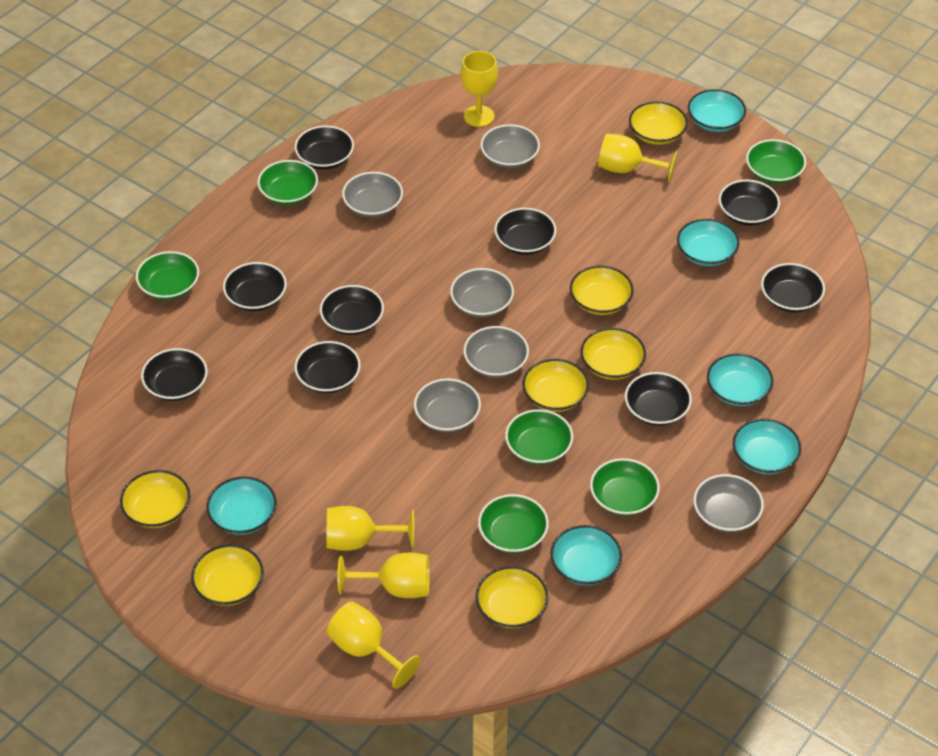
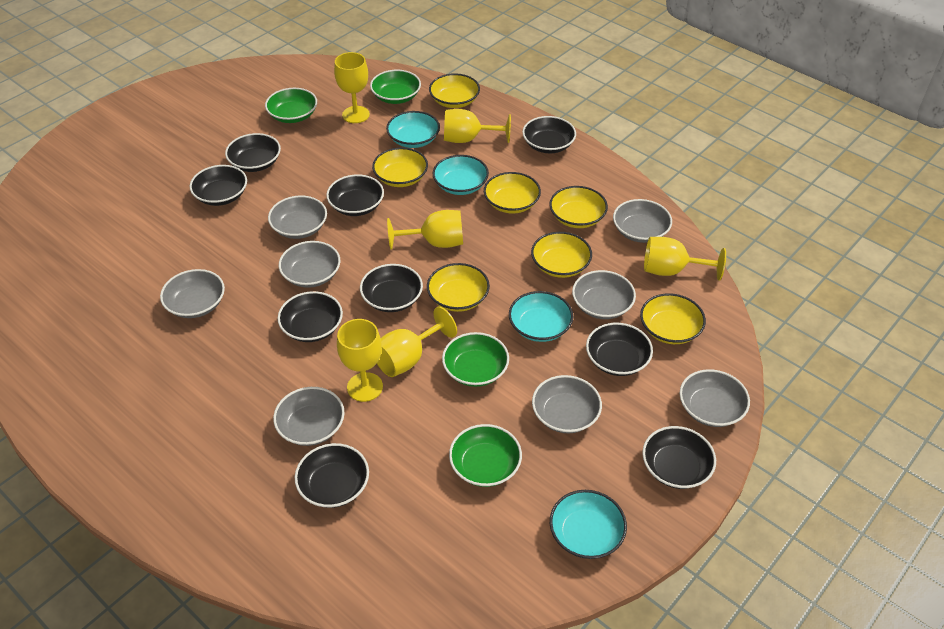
green bowl: [136,251,199,300] [257,160,318,205] [478,494,549,553] [505,409,573,465] [590,458,660,516] [746,139,806,184] = 6 -> [265,88,317,123] [370,70,421,104] [442,332,509,387] [449,424,522,487] = 4
grey bowl: [342,172,403,218] [414,378,481,432] [450,268,514,318] [464,326,529,378] [481,124,540,168] [693,474,764,532] = 6 -> [160,269,225,318] [268,196,327,239] [273,387,345,446] [279,241,340,288] [532,375,602,433] [572,270,636,319] [613,199,672,243] [679,369,750,427] = 8
turquoise bowl: [206,476,277,535] [550,525,622,586] [677,219,739,266] [688,89,746,132] [707,353,773,406] [733,419,801,474] = 6 -> [386,111,440,148] [433,155,489,195] [509,291,573,342] [550,490,627,559] = 4
yellow goblet: [327,506,414,551] [327,602,421,689] [338,553,430,598] [461,51,498,127] [598,133,678,183] = 5 -> [334,52,370,123] [337,319,383,402] [377,307,457,377] [387,210,463,250] [444,109,511,143] [644,237,726,280] = 6

